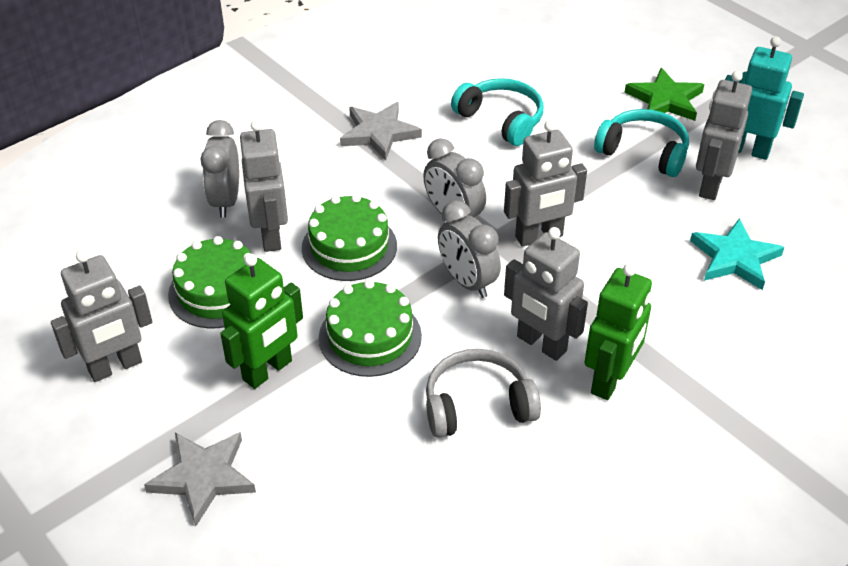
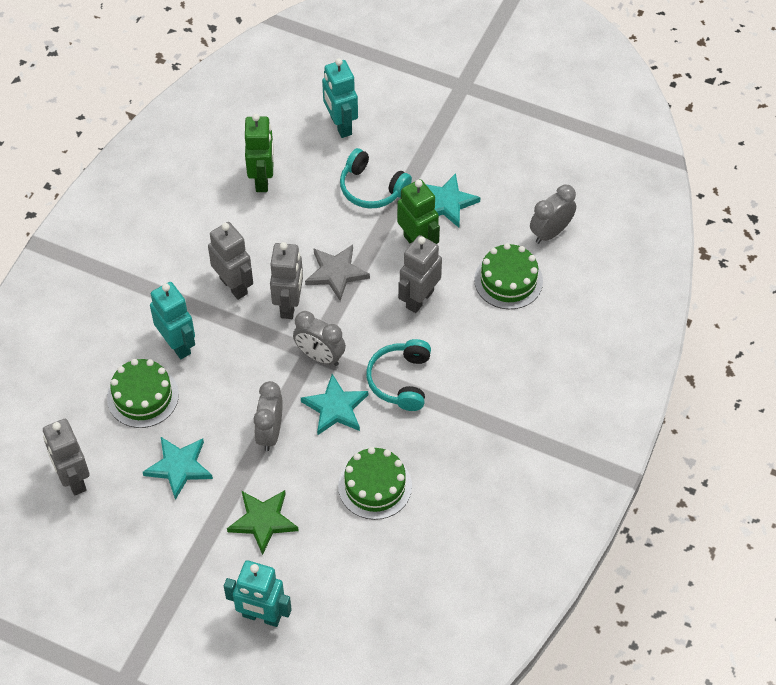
grey headphones: [426,349,541,438] = 1 -> none = 0
grey robot: [51,250,152,382] [240,120,288,252] [504,120,587,247] [504,227,588,361] [696,71,752,200] = 5 -> [43,419,90,495] [208,222,253,300] [270,242,303,319] [398,235,442,313] = 4
grey star: [144,432,256,526] [340,102,422,161] = 2 -> [305,245,370,301] = 1
turquoise robot: [725,36,804,160] = 1 -> [150,282,195,359] [224,560,292,627] [322,58,358,138] = 3
turquoise star: [690,218,784,290] = 1 -> [143,437,213,500] [301,374,368,435] [426,173,481,228] = 3

